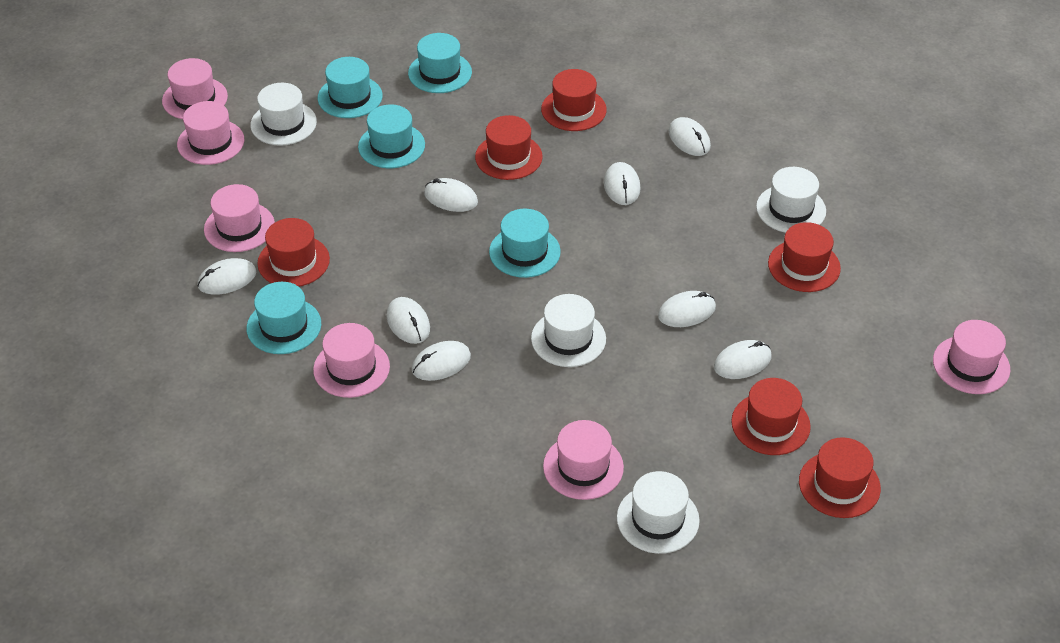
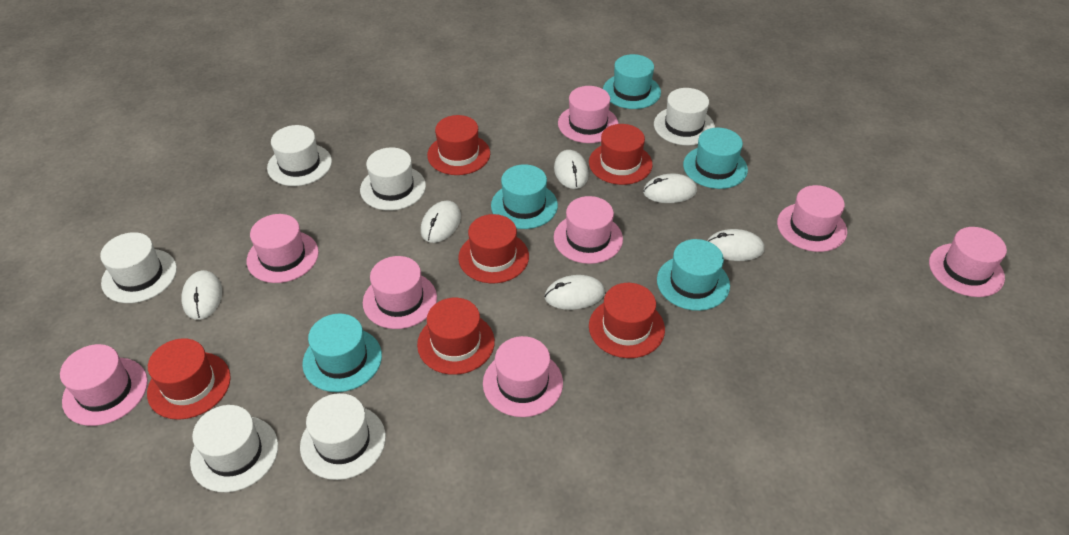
pink hat: [162,58,228,119] [177,101,244,165] [204,184,275,252] [313,323,390,398] [543,420,624,500] [933,320,1010,394] = 6 -> [60,344,148,426] [247,214,319,283] [363,256,437,329] [483,336,563,417] [554,196,623,264] [558,86,618,143] [777,185,847,252] [929,227,1007,297] = 8
white hat: [250,83,317,146] [531,294,606,367] [617,471,700,554] [756,167,826,233] = 4 -> [100,232,177,303] [190,405,278,492] [267,125,332,186] [300,393,386,480] [360,147,426,211] [654,88,715,146] = 6
white mouse: [198,258,256,295] [387,297,430,344] [412,341,471,381] [424,178,478,212] [604,162,641,205] [658,291,716,327] [669,117,711,156] [714,340,771,379] = 8 -> [181,270,222,320] [421,200,461,243] [544,275,605,310] [554,150,589,189] [643,174,697,203] [707,229,765,261] = 6

